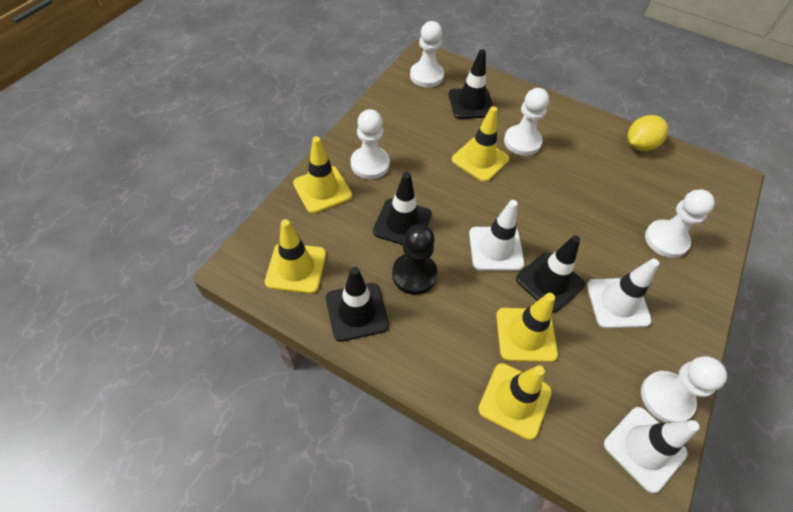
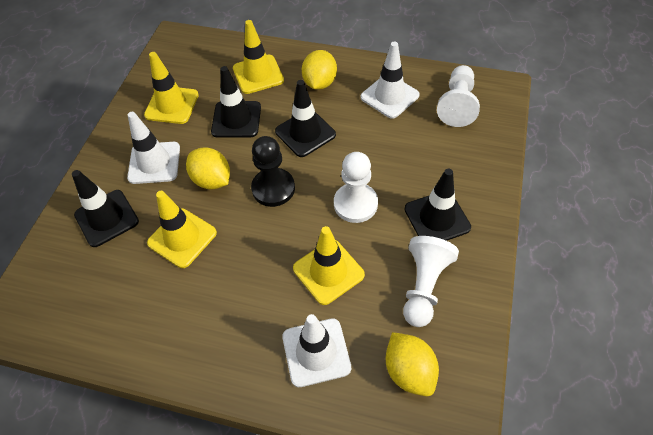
white pawn: [351,109,390,179] [410,21,444,87] [504,88,549,156] [641,356,727,422] [645,189,715,258] = 5 -> [334,152,378,223] [403,236,459,327] [437,65,480,127] = 3
yellow lemon: [628,115,668,151] = 1 -> [186,147,230,189] [302,50,337,90] [386,332,439,396] = 3
yellow traffic cone: [265,219,326,294] [293,136,352,213] [452,106,509,182] [478,363,552,440] [496,293,558,362] = 5 -> [144,52,199,124] [147,191,217,268] [233,20,284,94] [293,226,365,305] = 4

